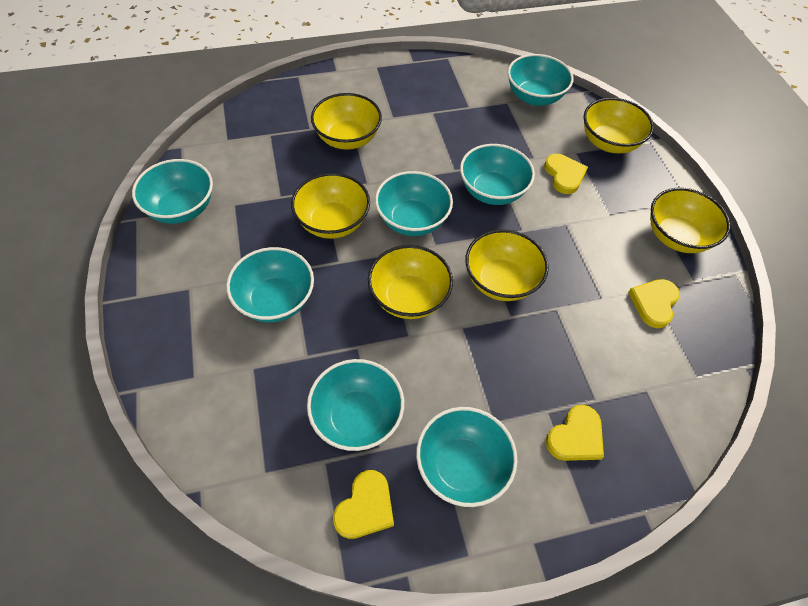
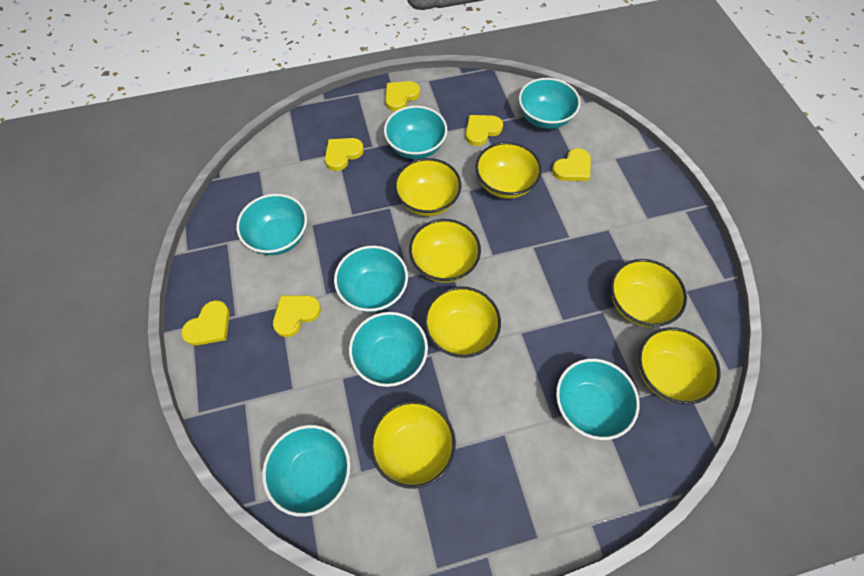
yellow bowl: [291,173,370,239] [311,93,382,150] [368,245,453,319] [465,229,549,301] [584,98,654,153] [650,188,730,253] = 6 -> [370,401,456,489] [394,158,461,216] [409,219,481,283] [424,286,501,358] [475,142,542,199] [611,259,687,327] [638,327,721,404] = 7
yellow heart: [333,470,394,539] [544,154,588,194] [546,405,604,461] [628,279,680,328] = 4 -> [181,300,230,345] [273,295,321,337] [325,138,364,171] [385,81,420,111] [466,115,503,146] [552,148,591,181] = 6

